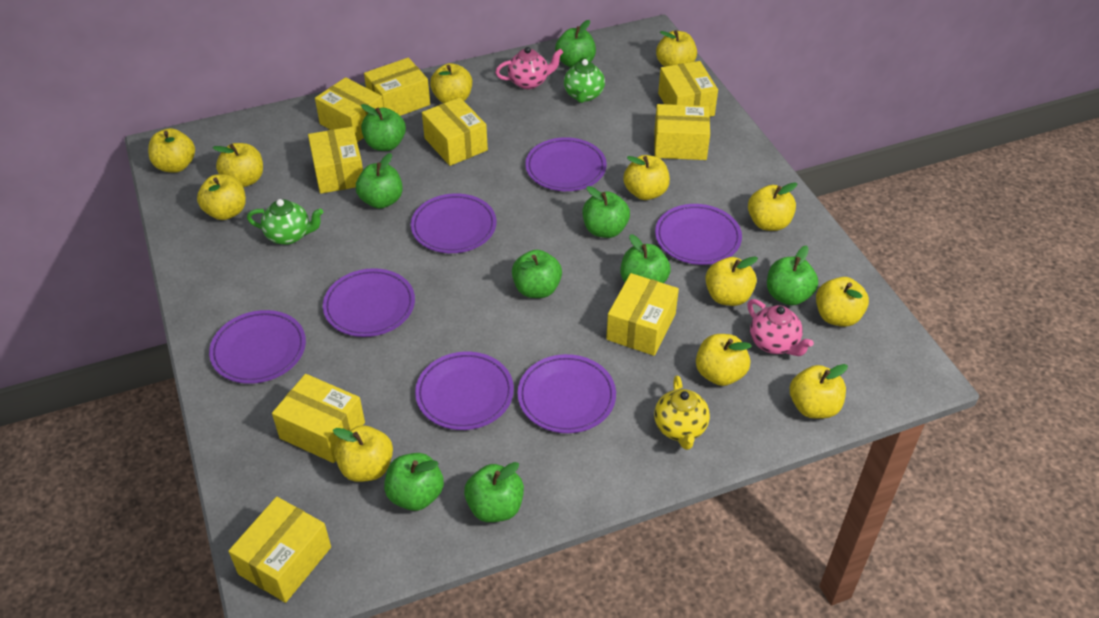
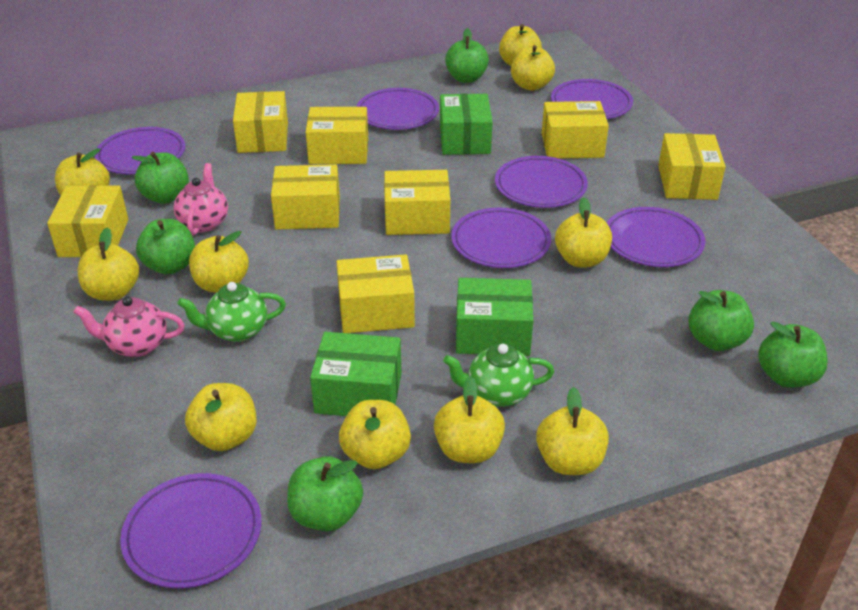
green apple: [356,153,403,209] [361,104,406,151] [384,453,444,511] [464,462,524,522] [512,250,562,298] [555,20,596,68] [583,186,630,238] [621,234,671,283] [767,245,818,306] = 9 -> [131,152,189,204] [136,219,195,275] [287,456,363,531] [445,28,489,83] [688,290,754,351] [758,322,828,388] = 6
green box: none = 0 -> [310,332,402,416] [440,94,493,155] [456,278,533,356] = 3
yellow apple: [148,128,195,173] [197,174,246,220] [213,143,263,187] [333,425,393,482] [430,63,472,103] [623,155,670,200] [656,30,697,67] [696,334,752,386] [705,256,758,306] [748,182,797,231] [790,364,848,419] [816,277,869,327] = 12 -> [55,148,110,196] [77,228,139,301] [185,383,257,451] [189,231,249,293] [339,400,411,469] [434,376,505,463] [499,24,542,66] [511,45,555,91] [536,387,609,475] [555,197,612,268] = 10
yellow box: [228,497,331,603] [272,374,365,463] [308,127,363,194] [315,77,384,142] [364,58,430,116] [422,97,488,166] [606,273,679,356] [654,104,710,160] [658,61,718,117] = 9 -> [47,185,128,257] [233,91,288,153] [271,164,340,230] [306,107,368,164] [337,254,415,333] [384,170,450,235] [542,101,609,158] [658,133,726,200] = 8
yellow teapot: [654,375,710,450] = 1 -> none = 0

